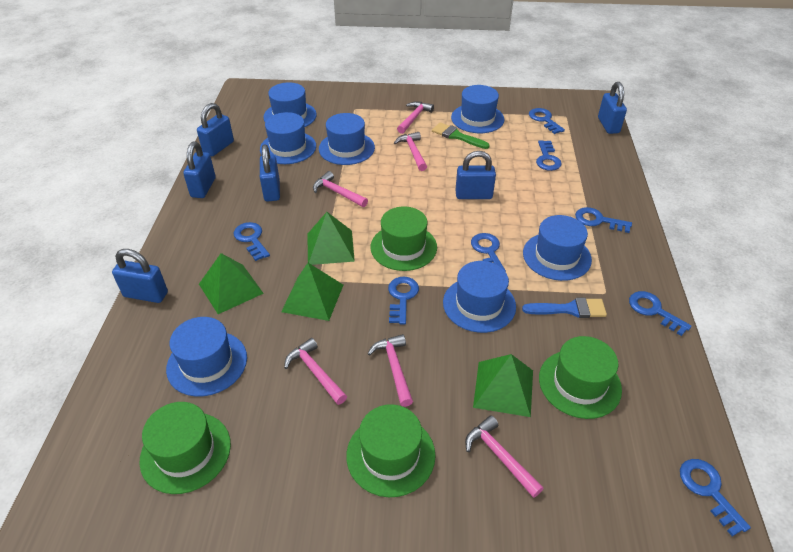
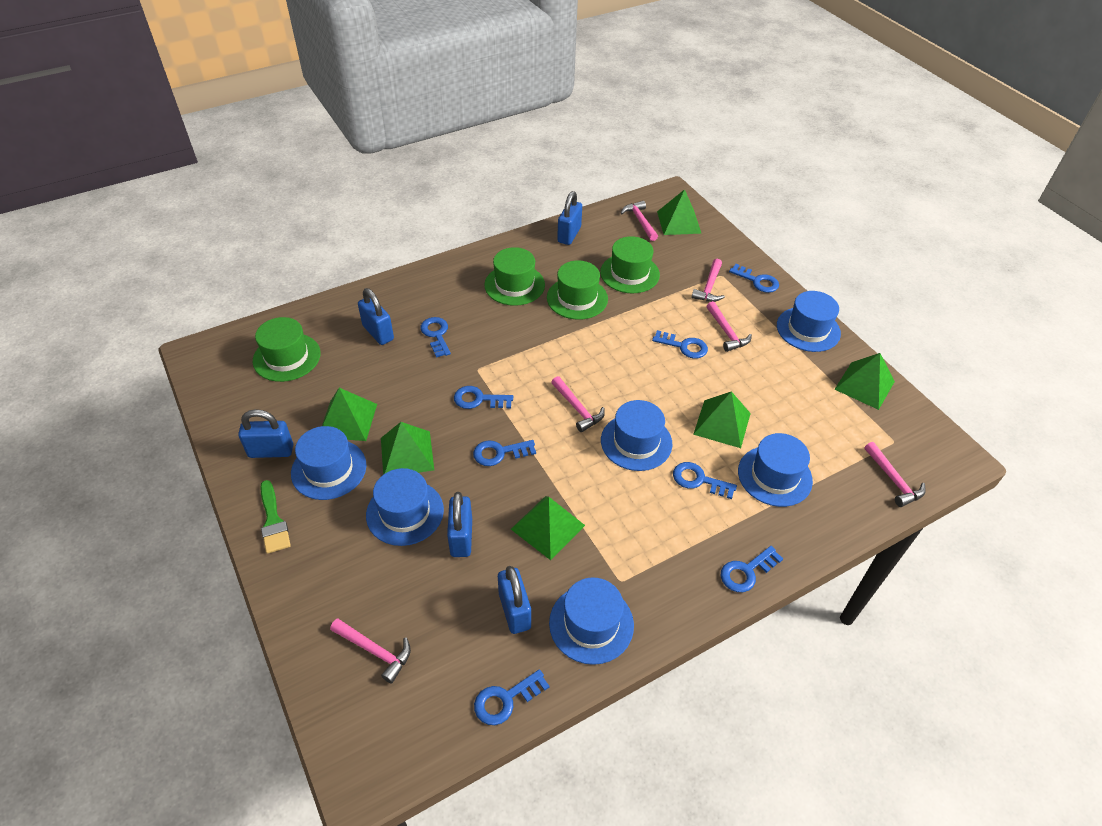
blue brush: [522,298,607,318] = 1 -> none = 0
blue hat: [166,317,247,397] [260,112,316,164] [263,82,317,127] [319,113,375,165] [443,261,516,333] [451,85,505,133] [523,215,592,281] = 7 -> [291,426,367,500] [366,468,444,546] [549,577,634,665] [601,400,673,471] [738,433,813,507] [777,291,841,352] = 6
blue padlock: [112,249,168,303] [183,141,216,198] [197,103,234,156] [260,144,280,201] [456,151,496,199] [598,82,627,134] = 6 -> [238,409,293,458] [358,288,394,345] [447,492,472,557] [498,566,531,634] [557,191,582,245] = 5
green pyramid: [199,253,264,314] [281,263,343,321] [307,212,355,265] [473,354,533,417] = 4 -> [322,388,377,441] [381,422,434,475] [511,496,585,560] [657,189,702,235] [693,391,751,448] [834,353,895,410] = 6

